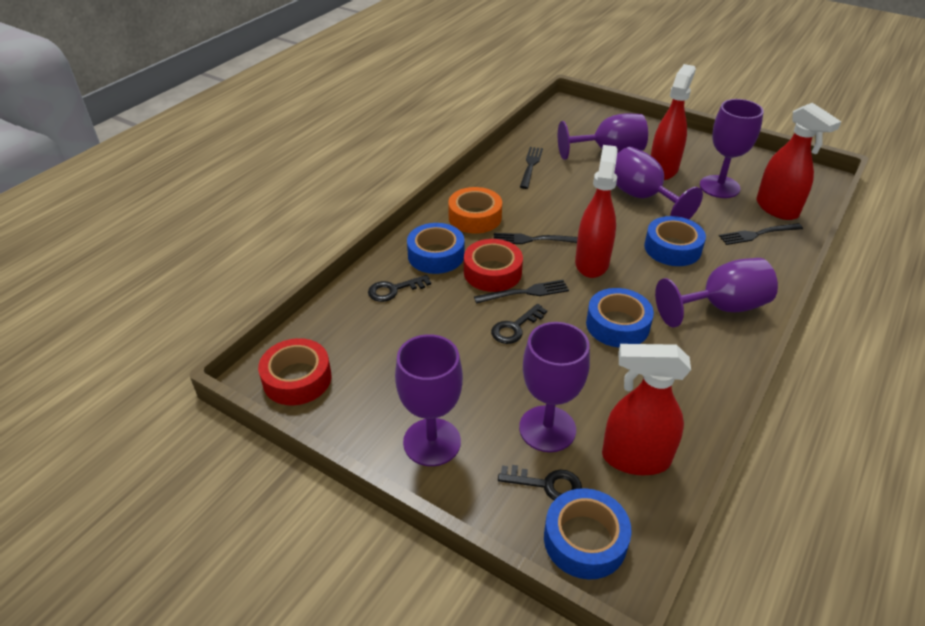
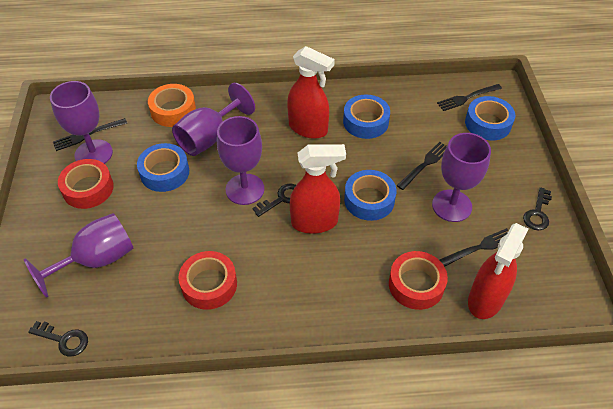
purple goblet: [395,334,463,466] [519,322,590,452] [558,113,648,160] [615,147,703,219] [655,258,778,327] [700,99,764,198] = 6 -> [23,213,134,298] [50,81,113,164] [172,83,255,156] [217,116,264,205] [432,133,491,222] = 5
red spray bottle: [575,145,618,278] [602,344,691,475] [651,64,696,180] [757,103,841,220] = 4 -> [287,46,335,139] [290,144,346,234] [468,223,528,319] = 3
red tape: [258,338,332,405] [464,239,523,292] = 2 -> [58,159,114,209] [179,251,237,310] [389,251,448,310] = 3

